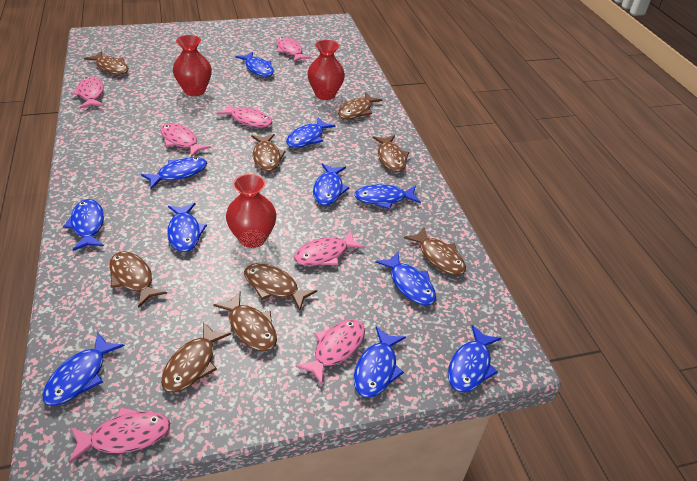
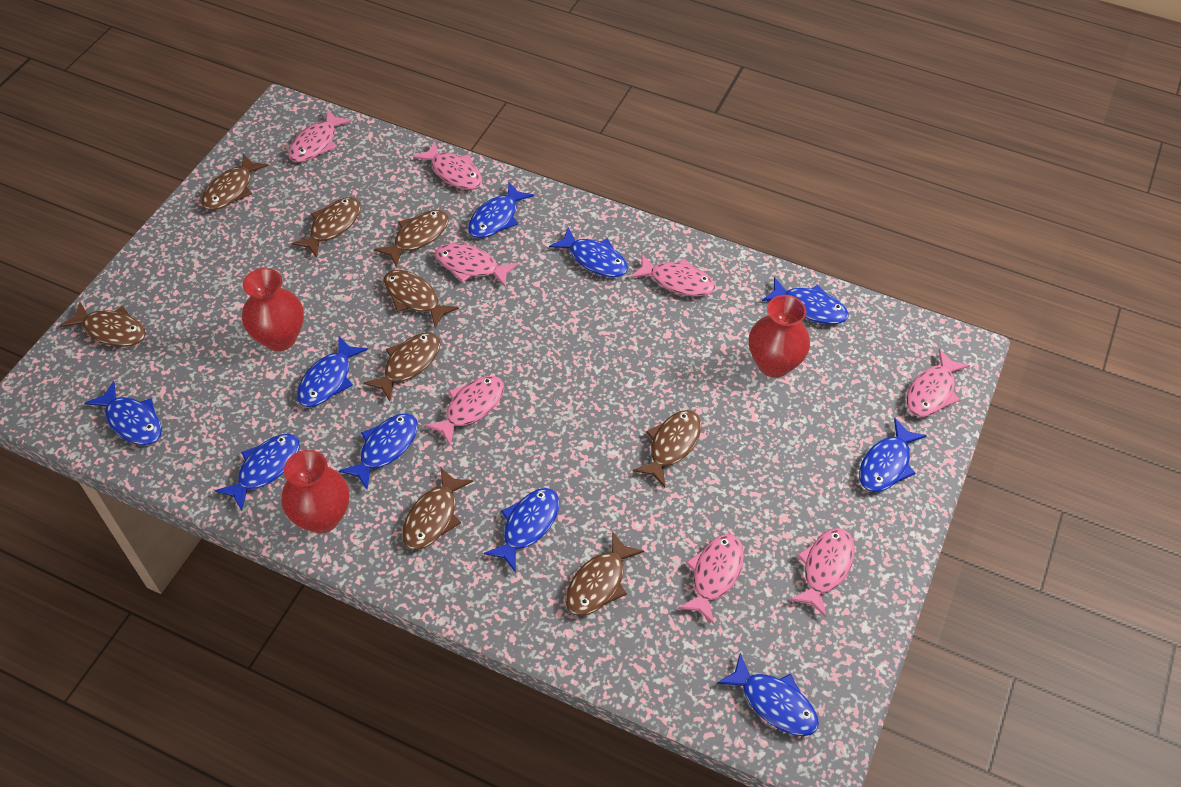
blue fish: [42,332,125,406] [63,199,104,251] [141,157,207,189] [167,203,207,252] [236,52,274,77] [286,117,336,148] [313,164,349,205] [354,184,421,209] [354,327,406,398] [375,251,436,305] [448,325,502,392] = 11 -> [85,381,162,445] [215,434,300,511] [297,336,368,407] [339,413,418,489] [468,182,534,238] [484,488,559,572] [549,227,628,277] [717,653,819,736] [762,277,849,324] [859,418,926,492] = 10
pink fish: [69,407,171,463] [72,76,104,109] [160,123,211,157] [216,103,272,128] [276,37,311,62] [294,230,365,266] [296,319,365,385] = 7 -> [288,109,352,162] [413,141,482,190] [424,376,504,446] [435,243,518,287] [630,254,715,297] [677,534,744,625] [789,528,855,617] [906,349,970,417] = 8

